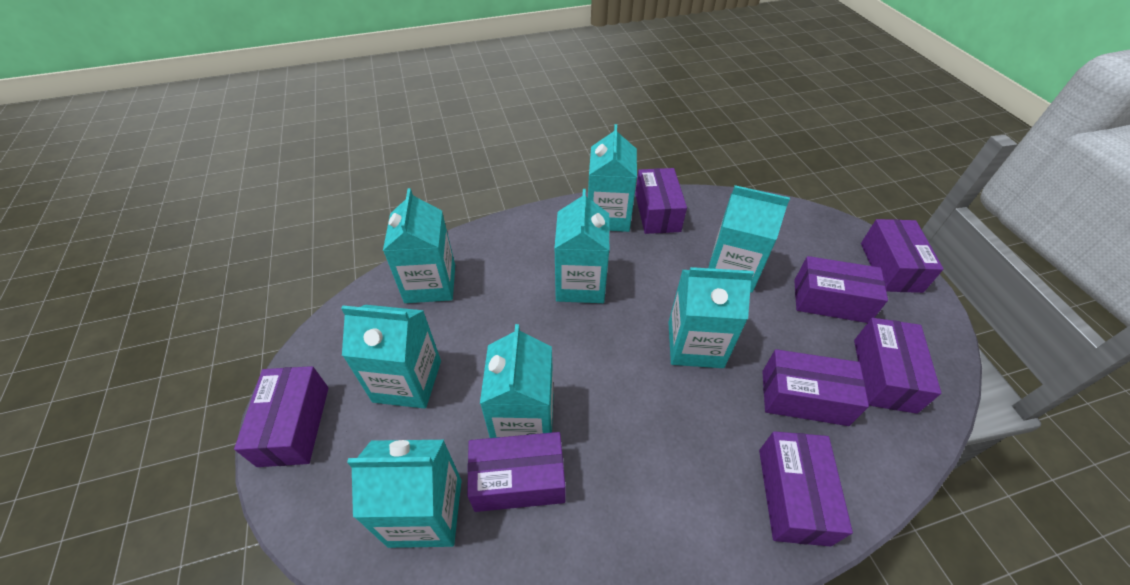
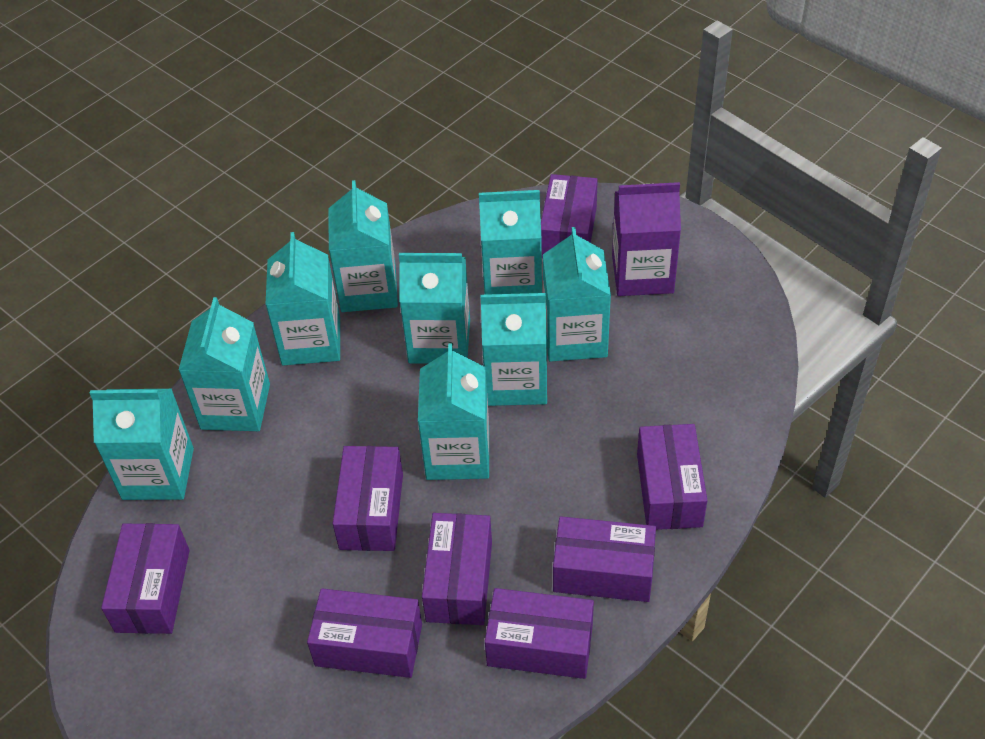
purple carton: none = 0 -> [612,182,681,296] = 1
turquoise carton: [341,305,441,409] [347,440,462,548] [383,188,455,303] [480,324,554,438] [554,189,609,303] [588,124,637,232] [668,267,754,368] [708,185,790,292] = 8 -> [90,389,194,500] [179,297,270,431] [265,232,340,365] [328,180,398,312] [399,253,470,364] [418,344,489,480] [479,190,542,295] [480,293,547,406] [543,227,611,362] = 9

